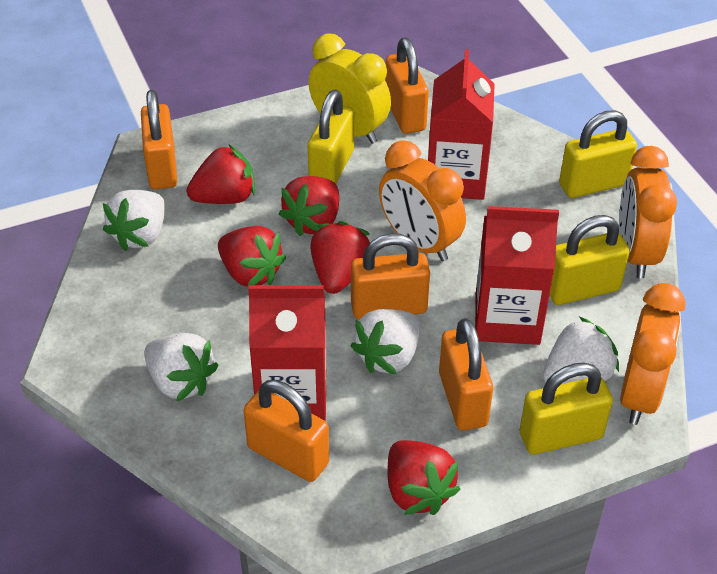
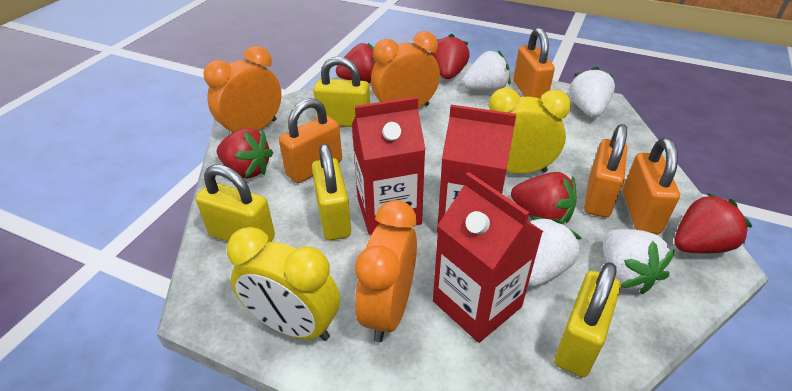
orange padlock: [141,90,177,189] [243,380,329,482] [351,233,430,320] [385,37,429,134] [439,318,493,430] = 5 -> [279,98,342,183] [514,28,555,99] [584,124,627,218] [623,138,680,234] = 4
yellow clock: [309,33,391,144] = 1 -> [227,227,340,341] [489,88,571,174] = 2

